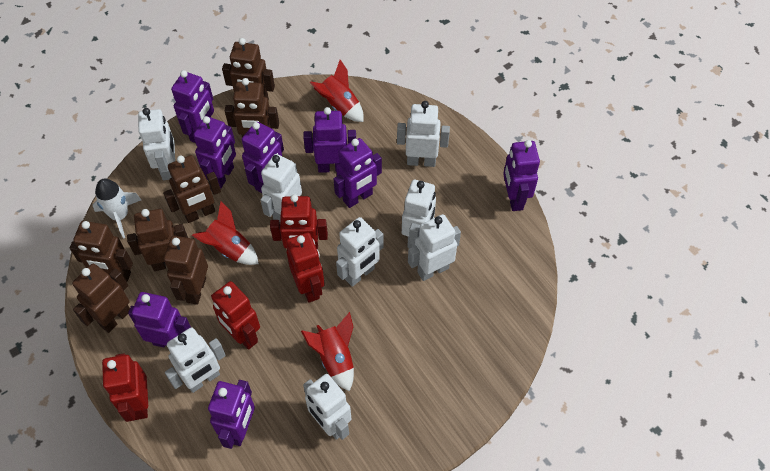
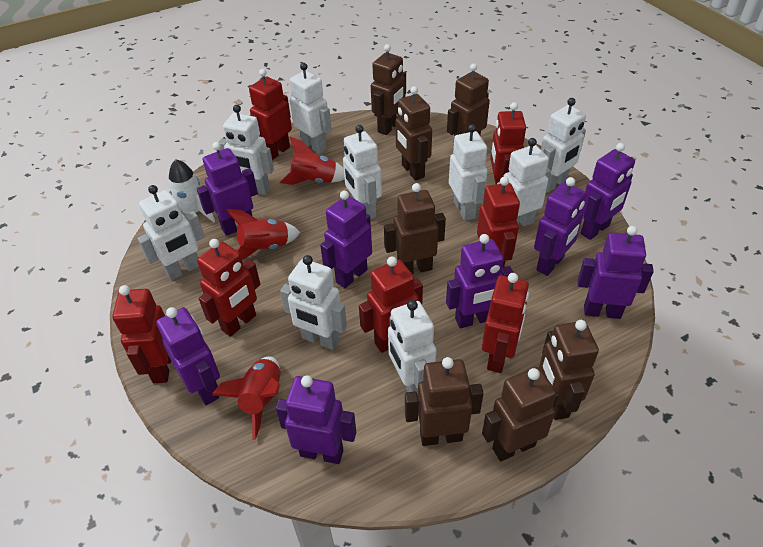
red robot: [102,353,148,422] [211,281,260,350] [270,194,328,250] [286,233,325,303] = 4 -> [112,285,171,383] [197,239,261,337] [249,69,292,160] [359,257,423,353] [477,177,520,268] [482,273,529,373] [490,102,526,184] = 7
white robot: [138,108,175,180] [165,327,226,393] [261,154,302,222] [303,374,351,440] [336,217,384,287] [397,101,450,167] [402,180,436,248] [408,214,461,281] = 8 -> [137,185,204,281] [219,105,274,195] [280,255,347,350] [290,63,332,154] [343,125,382,219] [388,300,437,395] [449,124,488,221] [497,138,551,226] [541,98,586,192] = 9

